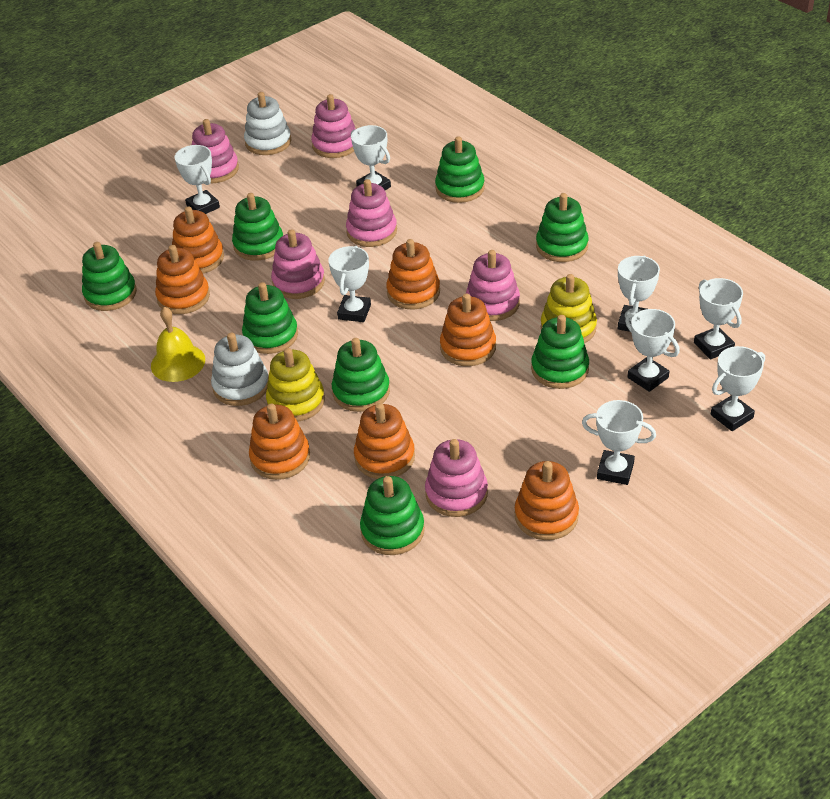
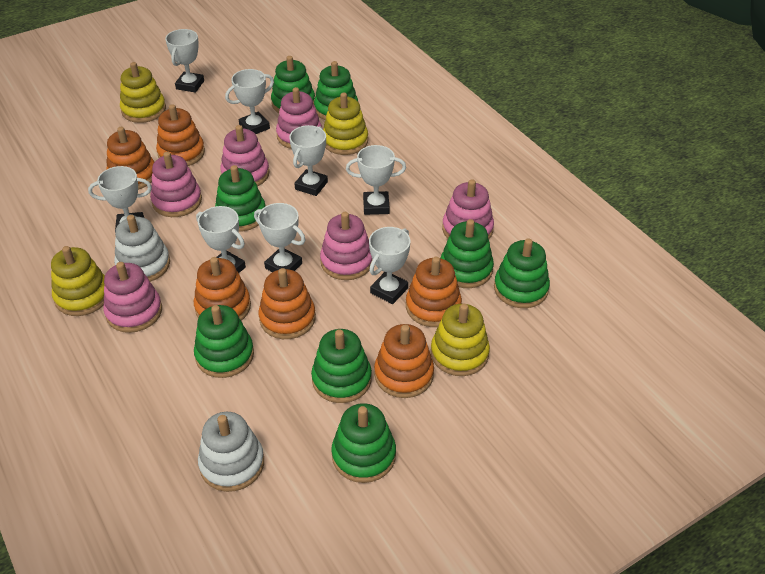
orange stacking toy: [155,245,210,314] [172,206,224,274] [249,404,310,480] [354,403,415,479] [386,239,440,310] [440,294,496,366] [515,461,579,540] = 7 -> [106,127,154,190] [156,104,205,166] [194,257,251,321] [259,268,316,339] [374,324,434,398] [406,257,462,327] = 6
yellow bell: [151,307,205,382] = 1 -> none = 0
yellow stacking toy: [266,348,325,422] [541,274,597,343] = 2 -> [51,246,105,316] [120,62,166,123] [323,93,368,155] [431,304,490,376] = 4

